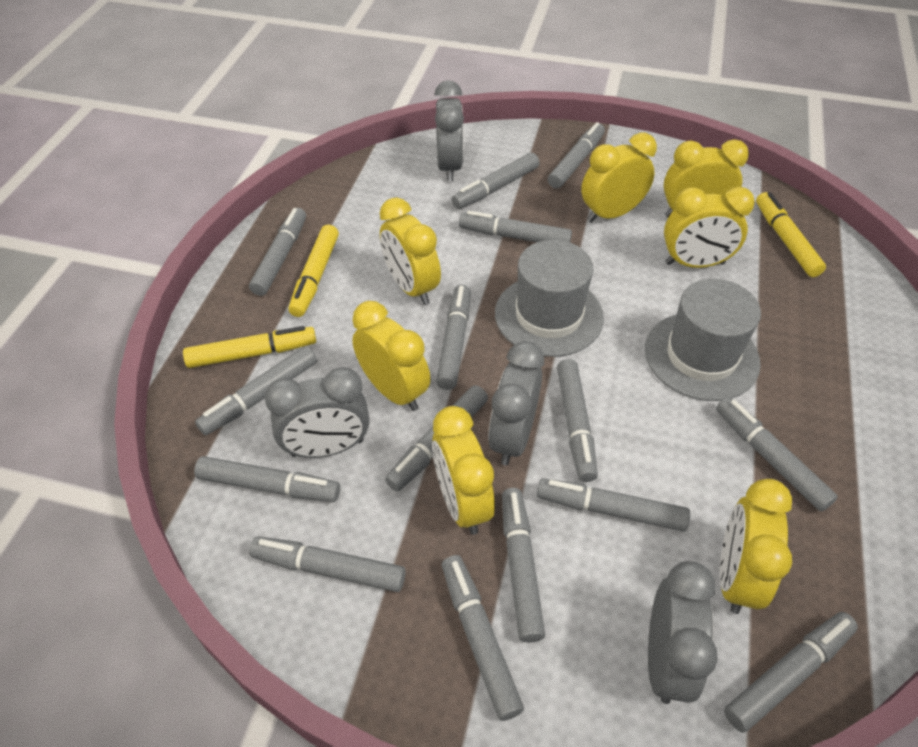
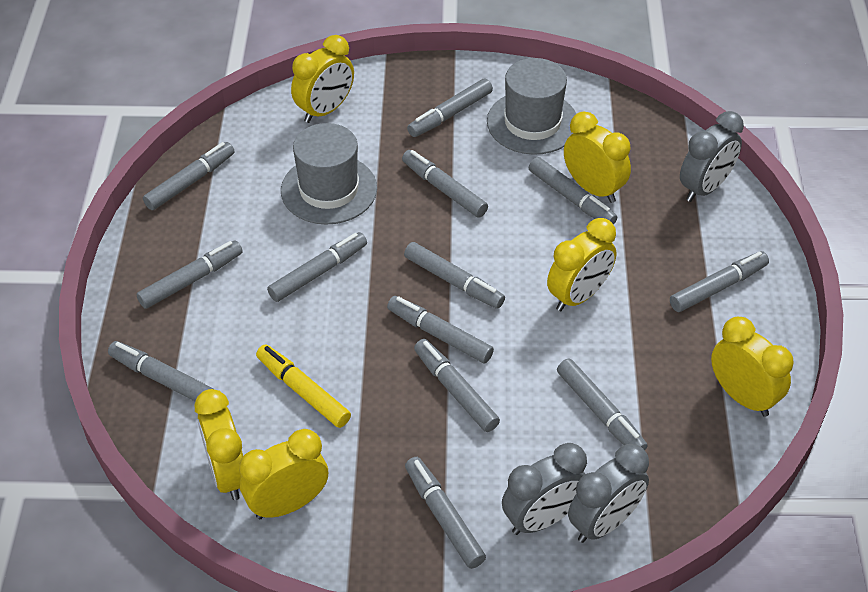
grey clock: [265,367,370,458] [434,80,464,181] [488,341,544,465] [648,561,718,704] = 4 -> [502,443,587,535] [568,444,649,543] [680,111,744,202] = 3
grey marker: [194,456,340,502] [195,346,317,435] [249,208,306,296] [249,536,406,592] [385,385,488,491] [436,284,471,390] [442,555,524,721] [451,153,539,209] [459,211,572,242] [502,488,545,643] [537,478,690,532] [548,122,605,189] [557,359,598,482] [716,397,838,512] [724,612,858,733] = 15 -> [108,341,213,401] [136,240,243,309] [143,142,235,210] [267,232,367,302] [387,296,494,363] [402,150,488,218] [404,242,505,309] [405,457,486,569] [407,79,493,137] [414,339,500,432] [529,157,617,225] [557,359,647,450] [670,251,769,312] = 13
yellow clock: [352,301,431,411] [380,197,441,305] [432,406,495,535] [581,133,657,223] [664,139,749,217] [664,187,755,268] [720,479,792,614] = 7 -> [195,389,243,500] [239,429,328,519] [291,35,354,123] [547,218,617,311] [564,112,631,203] [711,317,793,417] = 6
yellow marker: [183,326,316,368] [288,225,339,317] [756,192,826,277] = 3 -> [256,344,351,428] = 1

